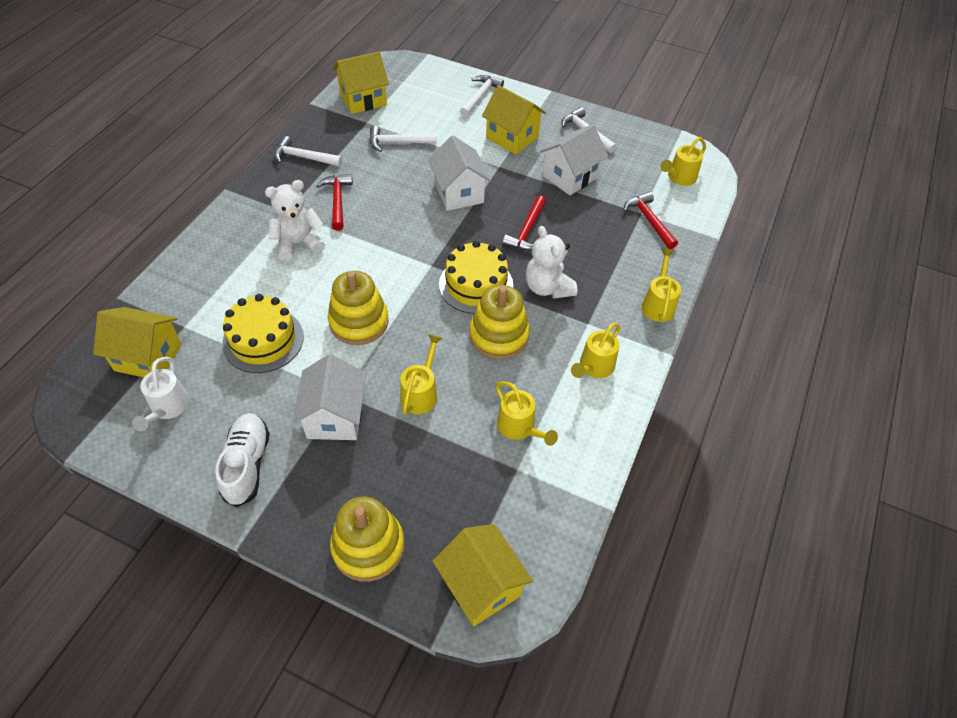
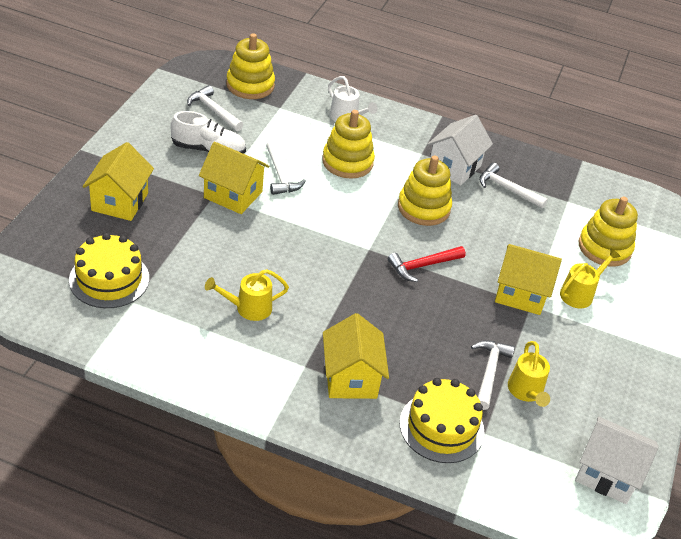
red hammer: [316,174,353,231] [502,195,546,251] [623,192,678,249] = 3 -> [388,246,466,282] = 1
white house: [293,354,366,440] [428,135,491,211] [540,124,608,195] = 3 -> [427,115,493,185] [575,416,659,504] = 2
white teddy bear: [265,180,325,262] [526,226,577,299] = 2 -> none = 0
yellow stacking toy: [328,271,389,345] [330,497,405,582] [469,285,530,359] = 3 -> [226,33,275,99] [322,110,375,179] [398,156,452,226] [579,197,638,267] = 4
yellow watering can: [400,334,442,415] [495,381,558,446] [571,323,620,378] [641,249,681,322] [660,137,706,186] = 5 -> [205,269,289,321] [508,341,550,407] [560,248,621,308] = 3

